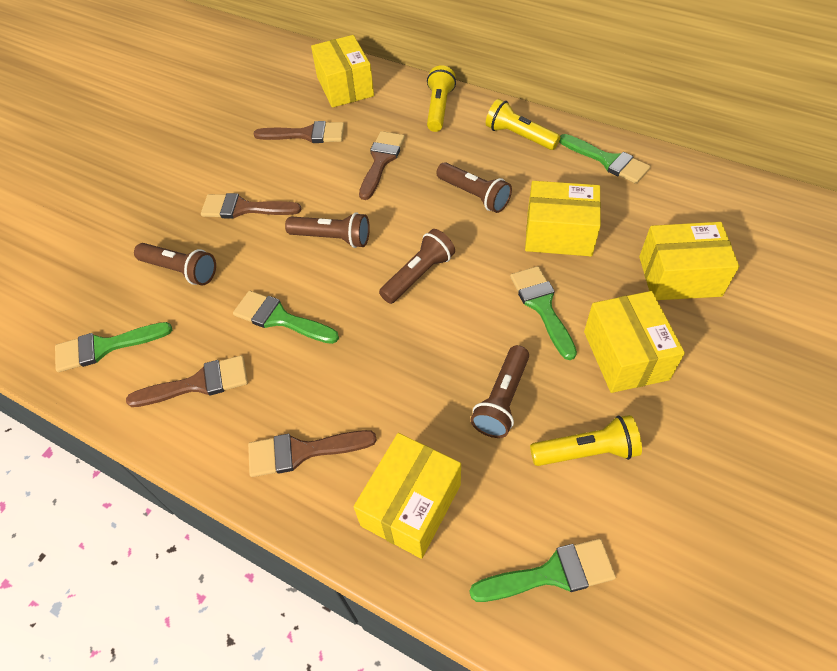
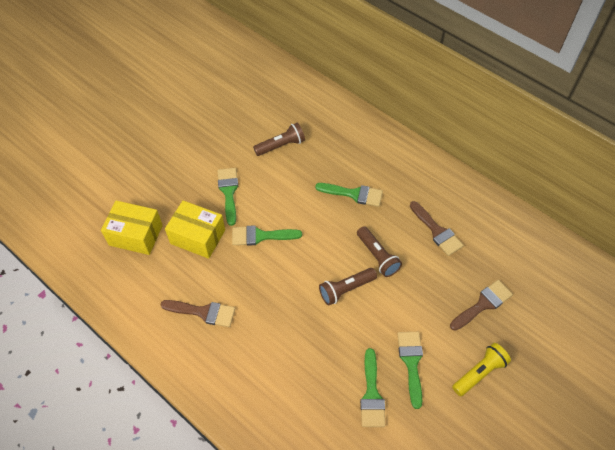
brown brush: [126,355,248,407] [201,193,301,219] [248,430,377,477] [254,121,344,143] [359,131,405,200] = 5 -> [160,300,235,327] [410,201,464,256] [450,280,513,331] = 3
brown flashlight: [134,243,216,285] [285,212,370,248] [379,229,455,304] [436,162,512,213] [471,345,529,438] = 5 -> [253,123,305,156] [319,268,377,305] [357,226,402,277] = 3
yellow box: [311,35,374,108] [354,433,461,559] [525,181,601,256] [584,291,685,393] [639,222,739,300] = 5 -> [101,201,163,255] [165,200,225,259] = 2
yellow flashlight: [427,65,456,132] [486,99,560,150] [530,415,642,466] = 3 -> [452,343,511,396] = 1

